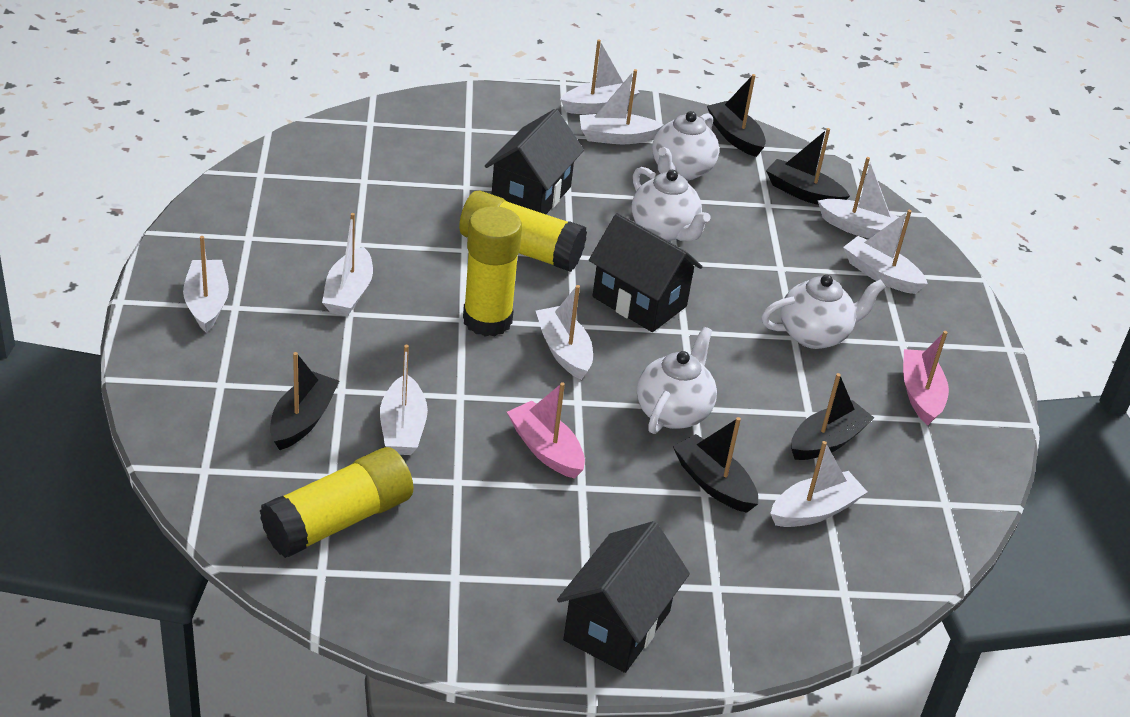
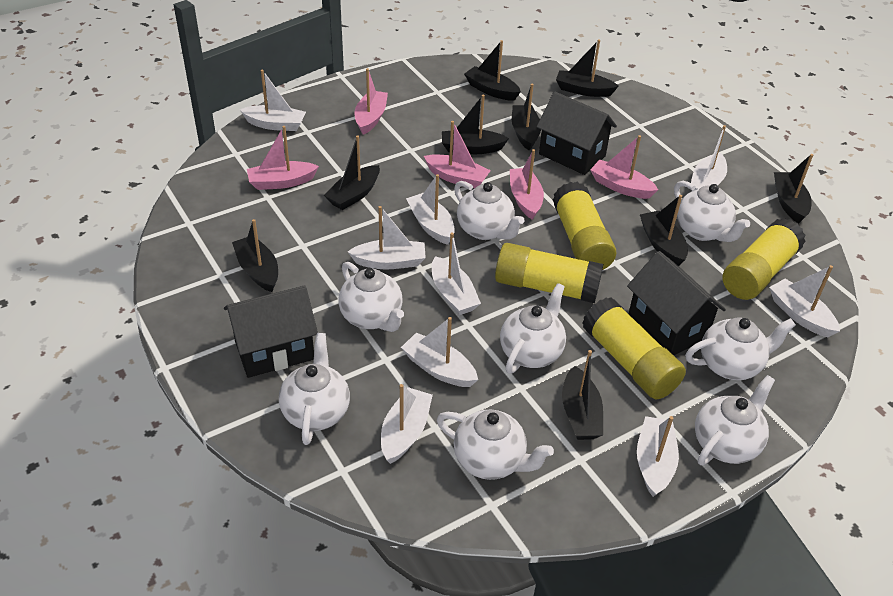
black boat: [270,352,339,450] [673,417,758,513] [707,74,766,157] [766,128,850,205] [791,373,874,460] = 5 -> [232,219,278,292] [324,135,380,210] [442,95,509,154] [464,40,521,101] [512,84,541,150] [556,39,619,97] [562,350,603,440] [640,195,688,266] [774,154,813,223] = 9
pink boat: [507,382,585,479] [903,331,949,425] = 2 -> [247,126,319,190] [355,68,388,135] [424,121,491,188] [510,149,544,220] [590,135,658,199] = 5
white teapot: [632,167,710,242] [637,327,717,434] [652,111,719,180] [761,275,885,349] = 4 -> [279,333,350,445] [338,262,404,332] [437,410,554,480] [454,181,524,240] [500,283,566,374] [674,181,750,242] [686,317,796,380] [695,375,775,465] = 8
yellow glue stick: [260,447,413,558] [459,191,587,272] [463,206,522,337] = 3 -> [495,243,603,303] [553,182,616,270] [582,297,686,399] [723,218,806,300] = 4

